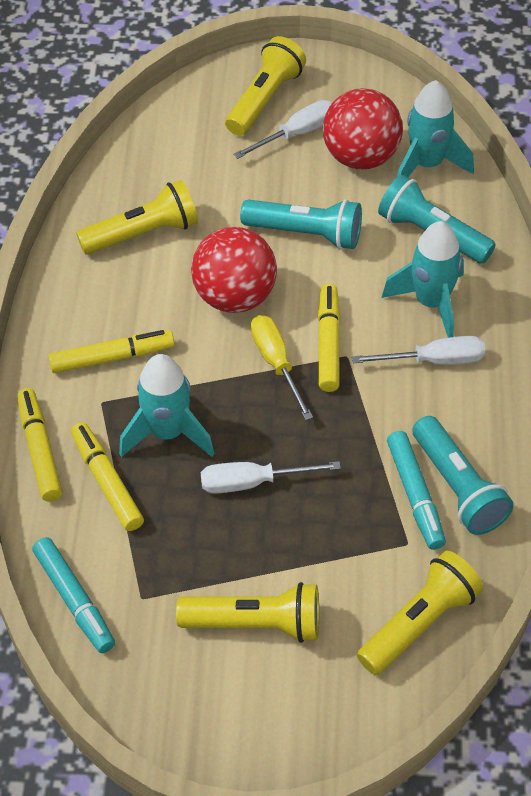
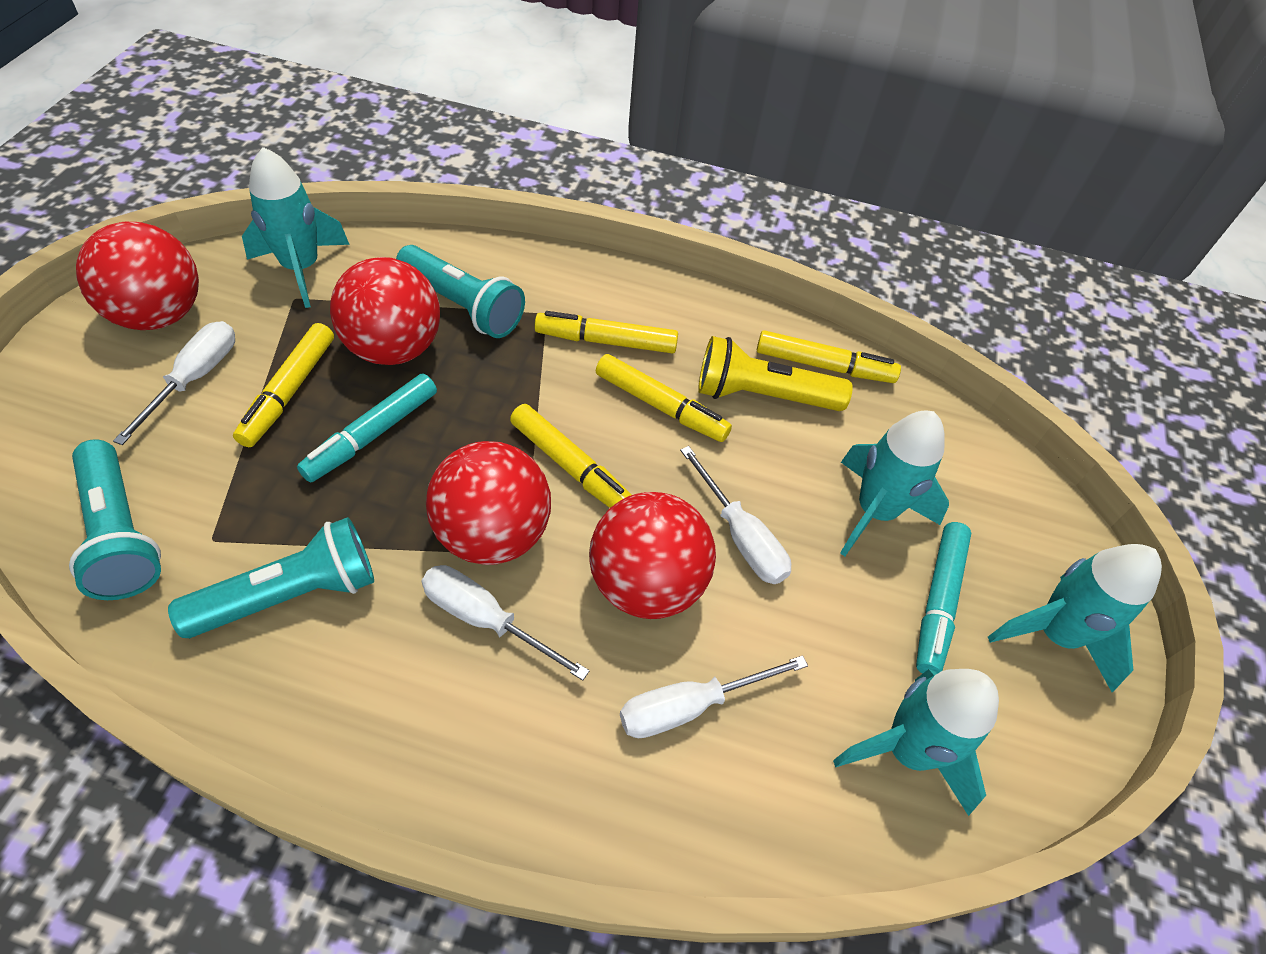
red ball: [191,227,277,313] [323,88,403,169] = 2 -> [76,222,199,330] [330,257,440,365] [426,441,551,565] [589,492,716,619] = 4
turquoise rocket: [119,354,214,457] [382,221,464,338] [397,80,474,177] = 3 -> [242,147,350,308] [833,669,999,816] [840,411,949,556] [988,544,1162,692] = 4
white screwdriver: [201,461,341,494] [233,100,333,159] [352,336,485,365] = 3 -> [113,321,235,445] [422,565,590,681] [620,655,808,738] [680,446,791,584] = 4
yellow flashlight: [76,180,198,255] [176,582,319,643] [225,36,306,136] [357,551,483,675] = 4 -> [698,336,853,411] = 1
yellow marker: [17,388,62,502] [48,330,174,373] [71,422,144,531] [318,284,340,392] = 4 -> [233,323,334,447] [510,404,631,508] [534,311,678,354] [596,354,732,442] [757,330,901,383] = 5
yellow screwdriver: [251,315,313,420] = 1 -> none = 0

